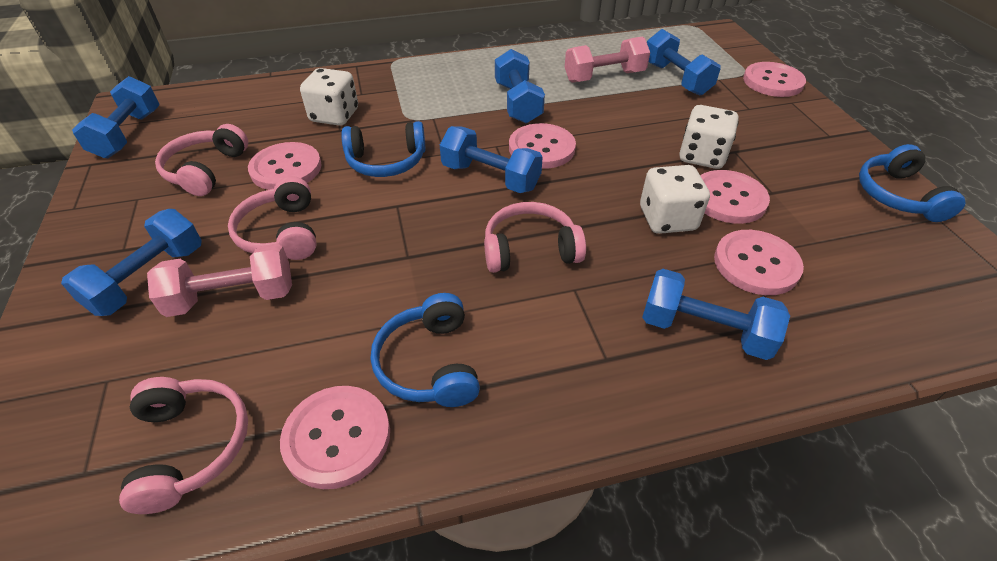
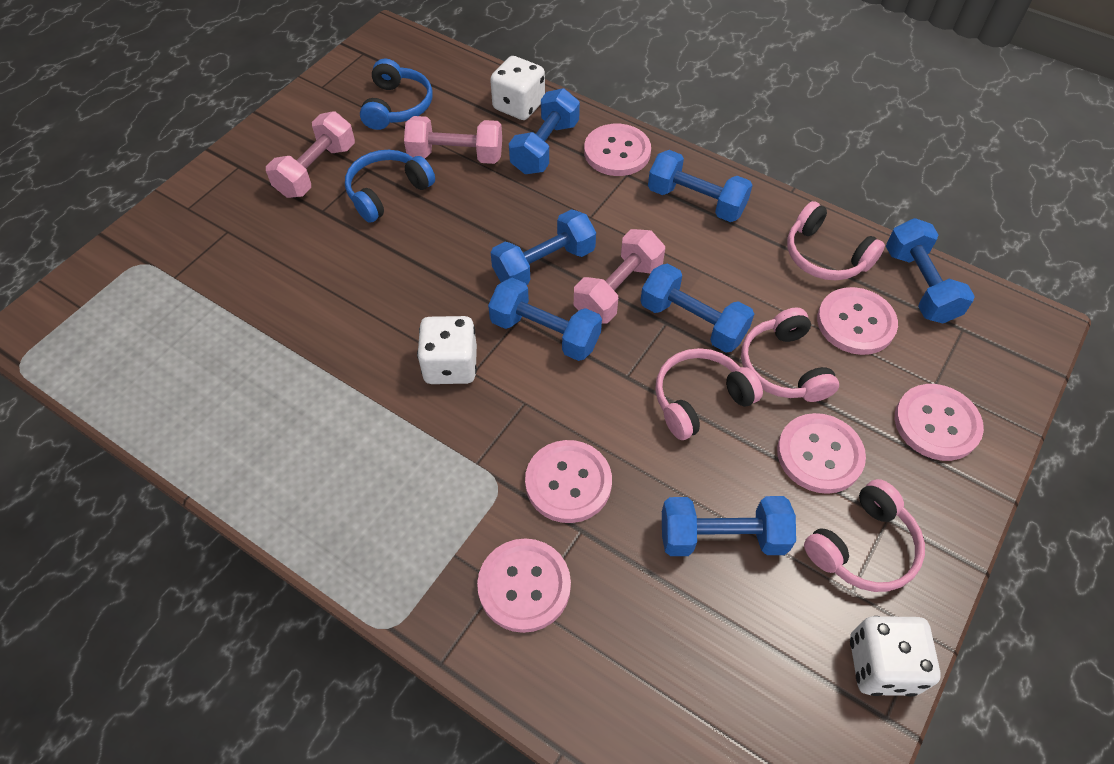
blue dumbbell: [61,209,202,316] [72,76,160,158] [440,126,543,193] [495,49,545,123] [642,269,790,360] [647,29,721,96] = 6 -> [488,278,602,361] [491,209,596,285] [509,88,580,174] [640,264,754,353] [648,150,753,222] [662,496,796,556] [886,218,975,323] = 7
blue headphones: [341,121,426,177] [371,293,480,407] [859,144,966,222] = 3 -> [345,150,435,223] [360,59,433,130] = 2
pink dumbbell: [147,243,292,317] [565,36,650,83] = 2 -> [266,111,355,198] [404,116,502,164] [574,229,665,324] = 3

